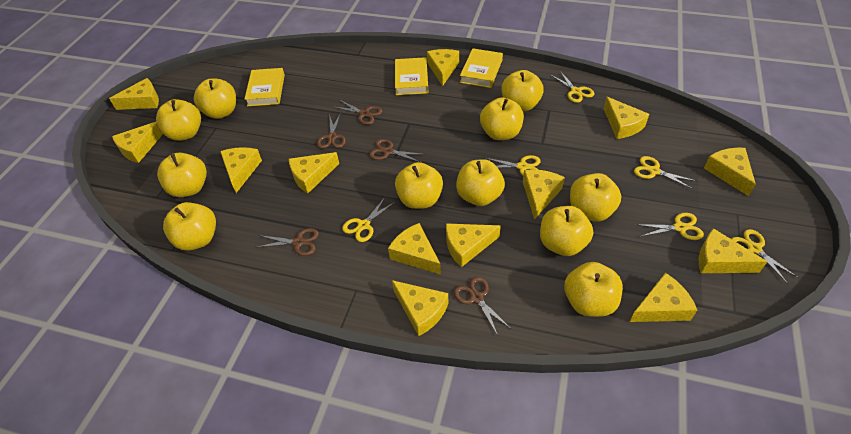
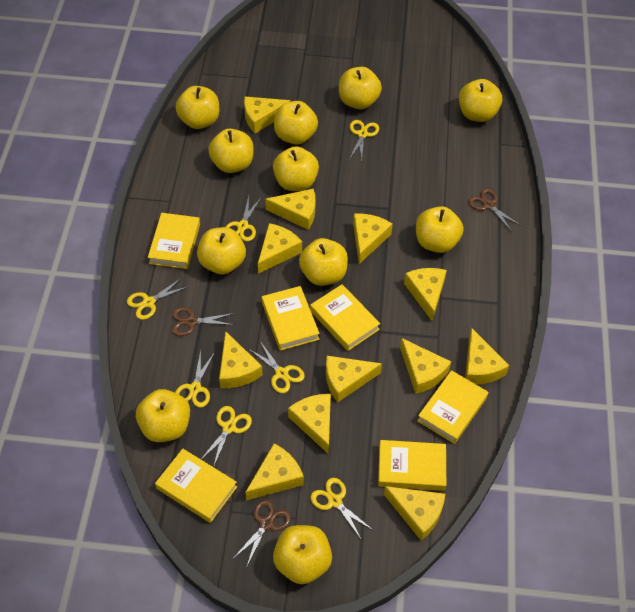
brown scissors: [255,228,319,256] [317,113,346,149] [334,100,382,125] [369,139,426,162] [454,277,511,336] = 5 -> [172,307,235,336] [234,500,291,568] [468,188,521,230] = 3
yellow book: [245,68,285,106] [395,57,428,95] [460,48,503,88] = 3 -> [148,213,200,269] [155,449,237,523] [262,286,320,351] [310,284,380,351] [378,440,446,491] [417,370,488,444] = 6
yellow cheese: [109,78,159,110] [112,122,163,163] [220,147,262,193] [289,152,339,193] [388,223,441,275] [392,280,449,336] [427,49,459,86] [446,223,501,267] [523,169,565,220] [603,97,649,139] [630,273,697,322] [699,228,767,273] [704,148,756,196] = 13 -> [219,331,263,388] [244,97,291,133] [245,443,304,500] [258,223,302,274] [265,189,315,230] [288,394,331,454] [326,356,382,402] [353,214,393,264] [384,486,445,541] [400,338,451,394] [404,268,447,321] [465,328,509,385] = 12
yellow scissors: [342,196,395,242] [485,155,541,175] [551,71,594,103] [634,156,696,189] [636,213,704,240] [731,229,798,284] = 6 -> [127,278,189,320] [175,350,215,408] [201,406,252,465] [226,196,261,242] [249,341,305,393] [310,478,373,540] [350,120,379,161] = 7

